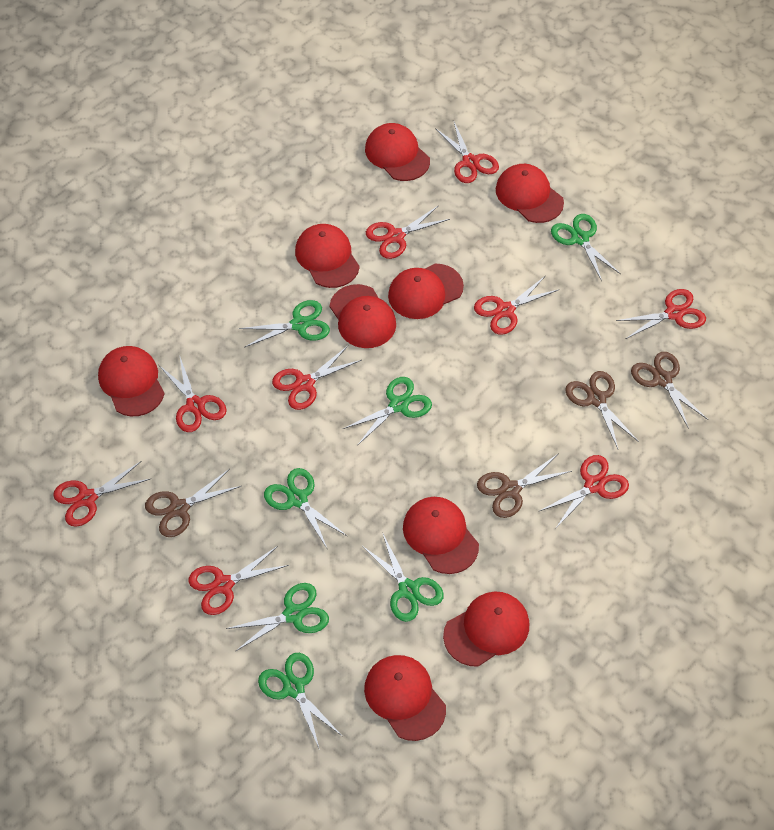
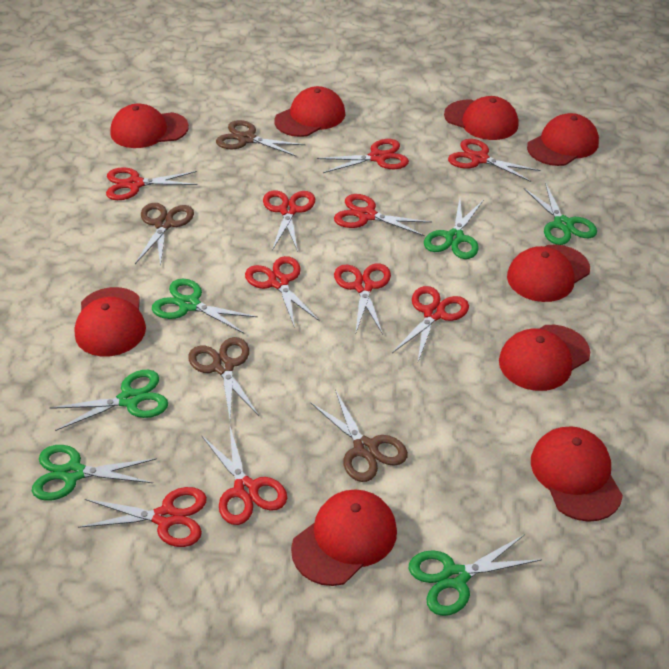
green scissors: [226,583,329,651] [239,300,330,348] [258,653,343,750] [264,468,347,550] [343,377,432,446] [362,534,444,622] [551,214,621,281] = 7 -> [32,445,157,501] [50,370,168,431] [152,279,258,333] [409,534,542,616] [424,199,483,259] [524,182,597,245] = 6
red scissors: [53,461,150,527] [159,358,227,432] [188,546,289,615] [272,346,362,410] [366,205,450,259] [435,122,499,183] [474,276,560,335] [540,455,629,529] [616,289,706,339] = 9 -> [78,487,207,547] [106,167,197,200] [202,427,287,525] [245,256,320,328] [263,190,315,252] [317,139,409,173] [334,194,432,236] [334,263,391,335] [392,286,469,361] [448,139,540,182] = 10

